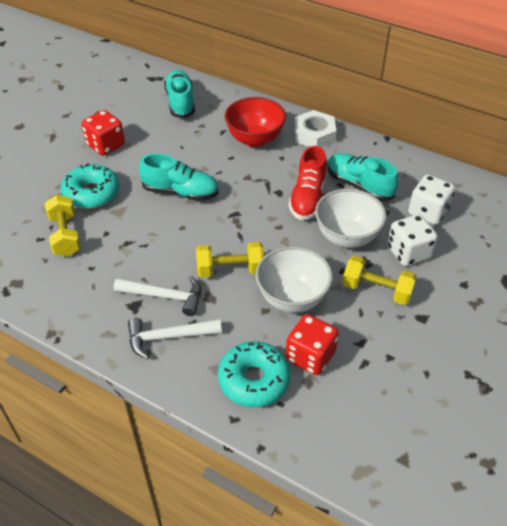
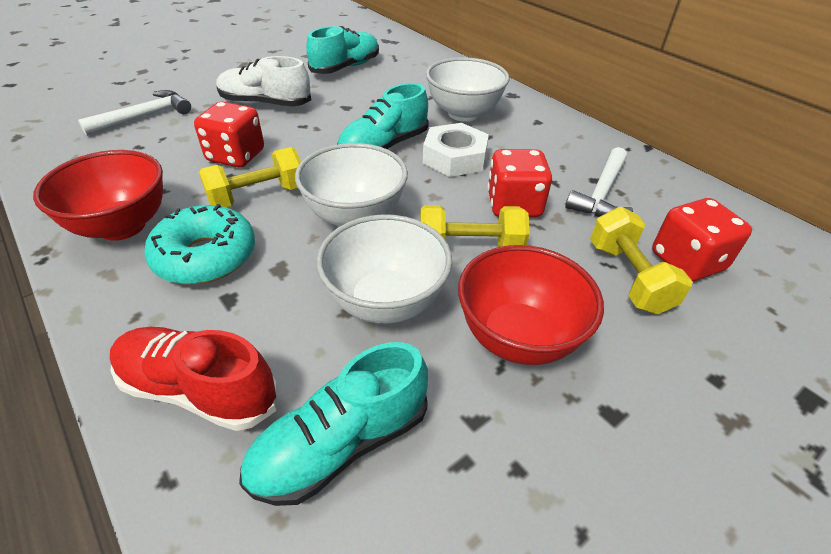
red bowl: [224,97,286,147] = 1 -> [33,150,163,241] [458,245,604,365] = 2
red dice: [82,110,125,156] [286,314,339,375] = 2 -> [194,102,264,168] [487,149,552,217] [652,198,752,281] = 3
turquoise donut: [61,163,119,209] [218,341,291,408] = 2 -> [144,204,255,284] = 1
white bowl: [255,246,333,313] [315,189,386,248] = 2 -> [295,143,408,226] [316,214,452,323] [426,57,509,121] = 3
white dice: [387,214,437,266] [408,175,455,225] = 2 -> none = 0
white shoe: none = 0 -> [216,56,311,107] = 1

